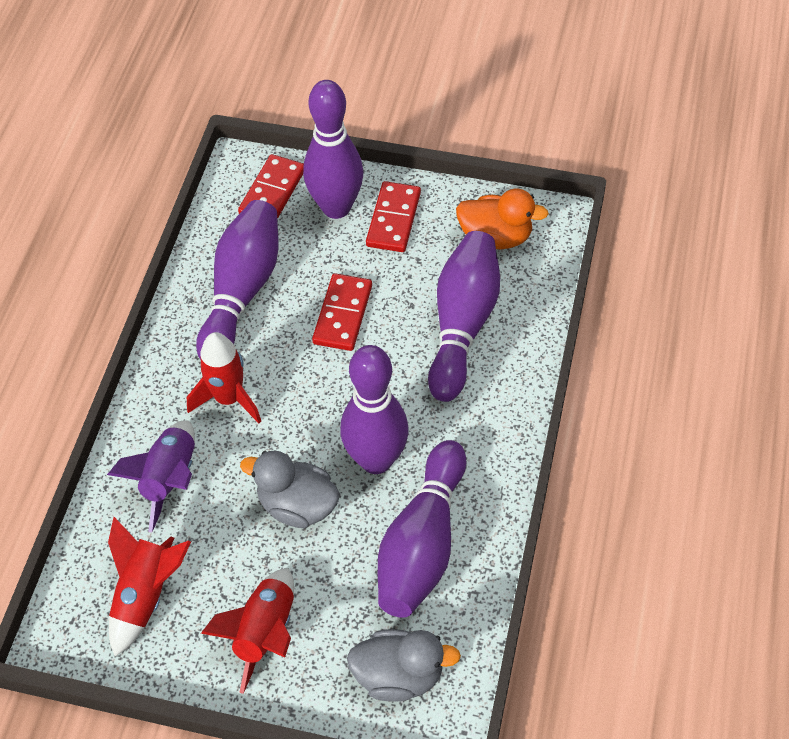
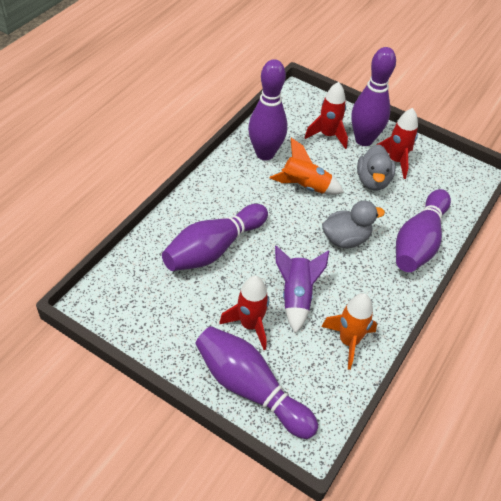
orange duck: [456,189,549,250] = 1 -> none = 0
orange rocket: none = 0 -> [270,138,344,195] [321,293,377,370] = 2
red domino: [238,154,304,219] [312,273,372,351] [366,181,421,252] = 3 -> none = 0

